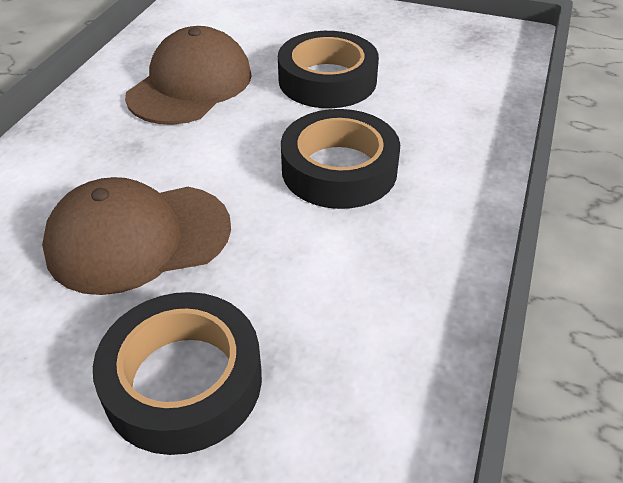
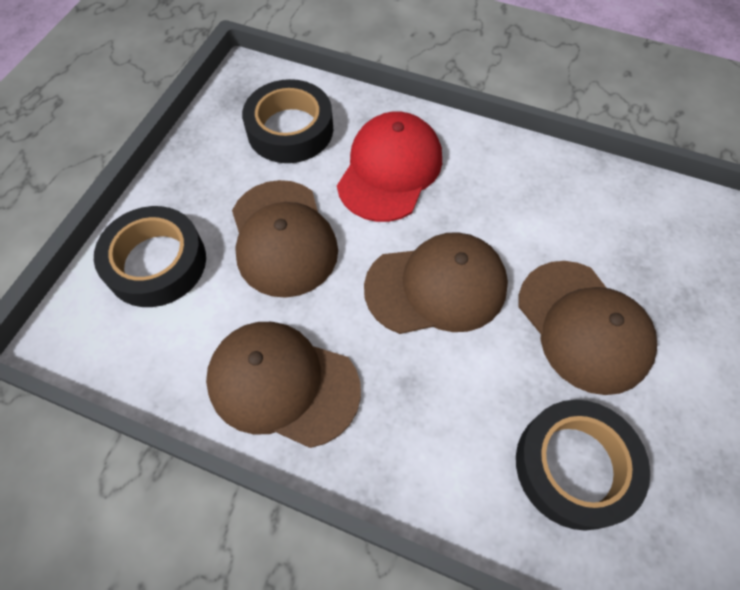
brown cap: [42,177,231,295] [125,26,252,125] = 2 -> [206,322,361,448] [232,180,338,298] [364,232,508,334] [519,261,657,395] = 4
red cap: none = 0 -> [337,111,442,222] = 1

